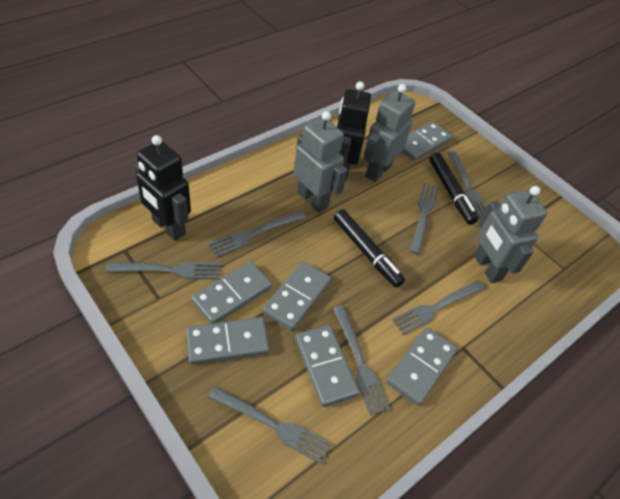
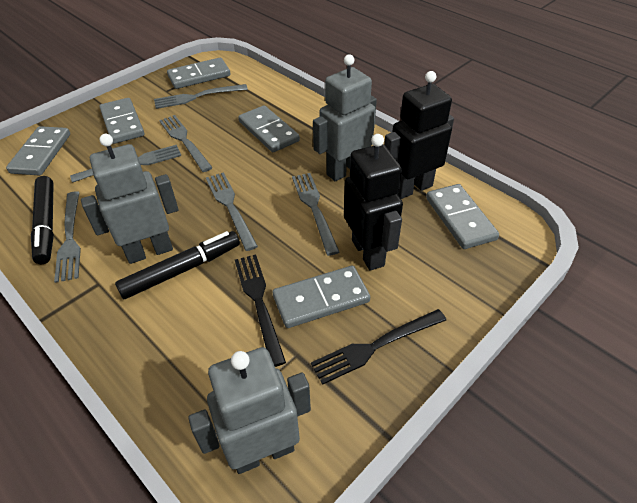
black fork: none = 0 -> [235,255,286,367] [311,309,446,385] = 2
grey fork: [105,262,221,280] [208,210,306,257] [209,386,331,464] [333,305,390,416] [392,280,485,335] [409,183,439,255] [447,151,486,219] = 7 -> [54,191,81,283] [70,145,181,183] [154,84,248,109] [159,115,213,172] [206,172,258,251] [292,173,339,256] = 6

